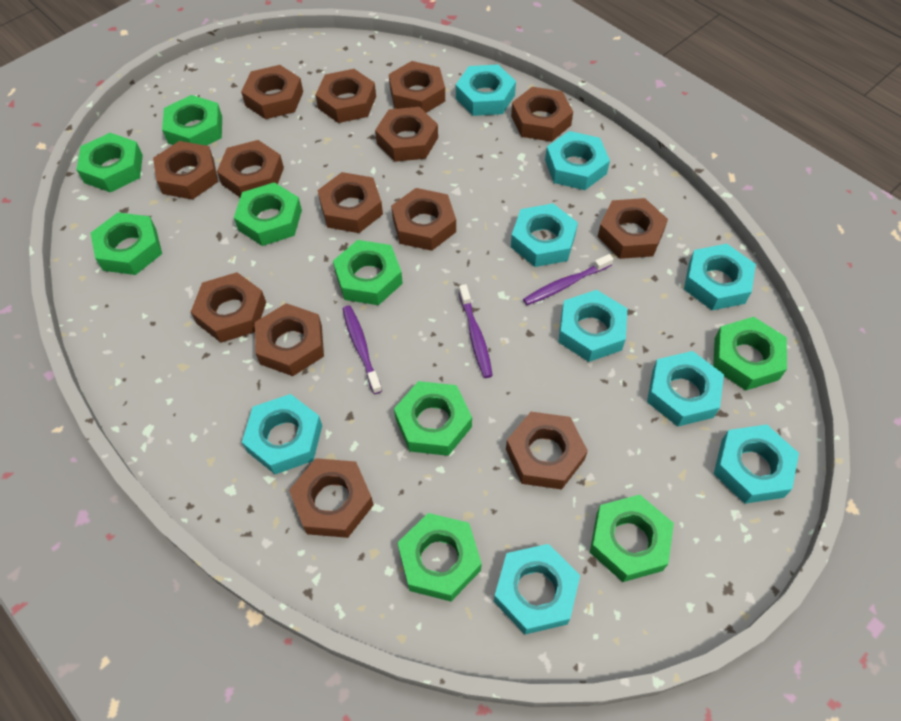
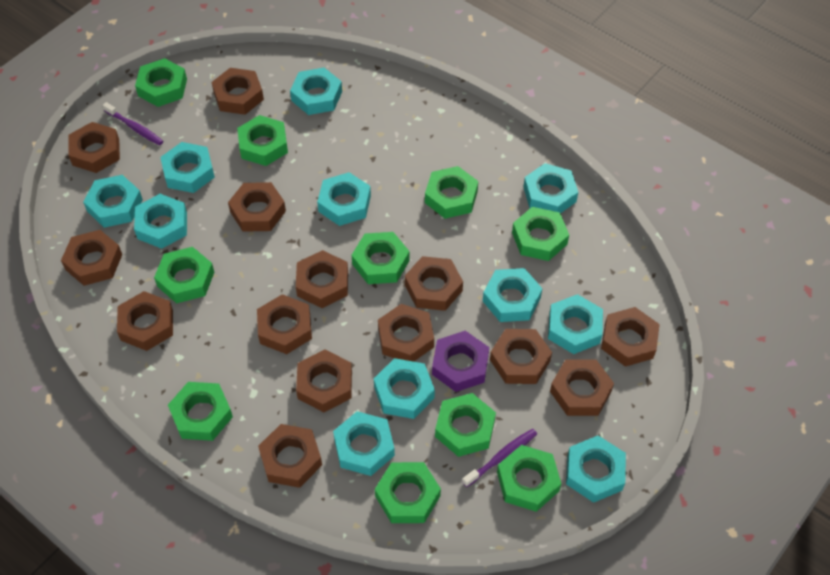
green nut: [76,133,143,193] [91,212,162,275] [162,95,222,146] [234,182,302,246] [333,240,403,305] [394,381,472,456] [398,513,482,601] [590,495,674,582] [713,317,787,391] = 9 -> [135,58,187,107] [154,247,214,303] [168,382,233,441] [237,115,288,166] [352,232,410,284] [375,462,441,523] [425,166,478,219] [435,393,496,457] [497,445,561,512] [512,207,569,261] = 10
purple nut: none = 0 -> [432,331,489,392] = 1
purple toothbrush: [343,305,382,394] [459,284,493,378] [523,254,613,305] = 3 -> [102,102,163,145] [462,429,537,487] = 2
turquoise nut: [242,394,322,474] [456,65,516,116] [494,544,580,635] [511,204,578,267] [545,131,610,190] [559,290,627,362] [647,351,724,427] [684,244,756,310] [714,424,799,504] = 9 -> [83,175,143,228] [134,194,187,249] [160,142,215,193] [290,68,342,115] [317,172,371,226] [333,411,395,476] [374,358,435,419] [483,268,542,322] [524,163,578,214] [548,294,603,354] [566,436,626,503] = 11

